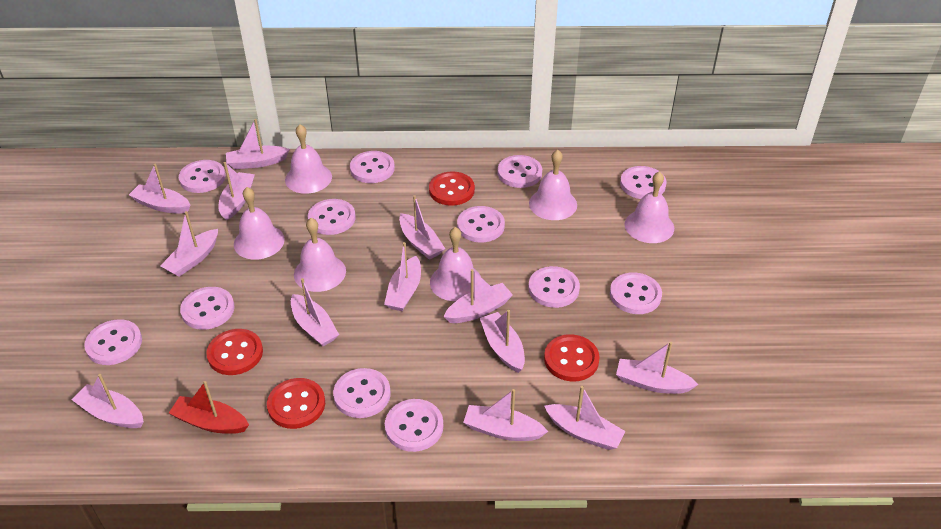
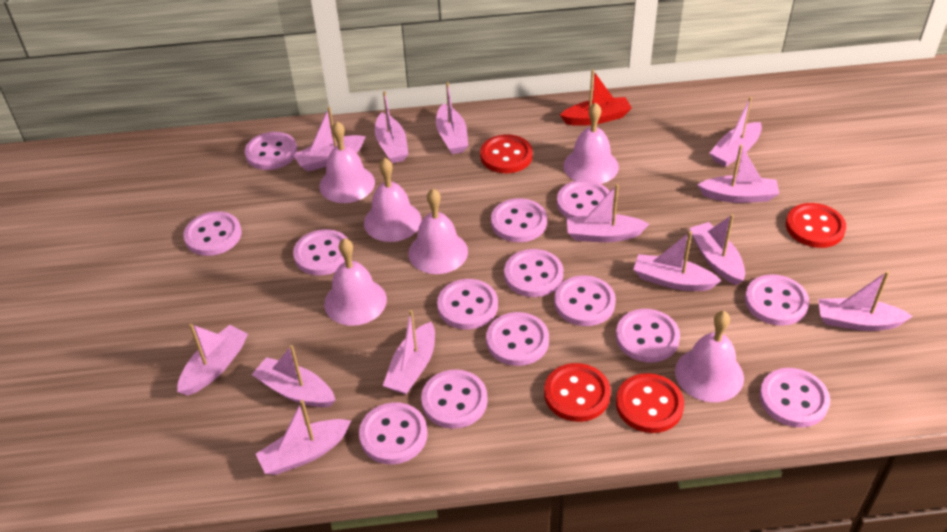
pink button: [84,319,142,365] [179,160,226,193] [180,287,235,330] [308,199,356,235] [333,368,391,418] [350,151,395,183] [385,399,443,452] [457,206,505,243] [497,155,542,188] [528,266,580,308] [610,272,662,314] [620,166,667,199] = 12 -> [183,211,242,256] [245,132,297,170] [293,229,348,276] [359,402,427,464] [421,370,488,429] [437,279,498,329] [486,312,549,366] [491,198,547,242] [504,249,563,297] [554,275,616,326] [557,180,610,218] [616,309,680,362] [745,274,809,326] [760,368,830,427] = 14

